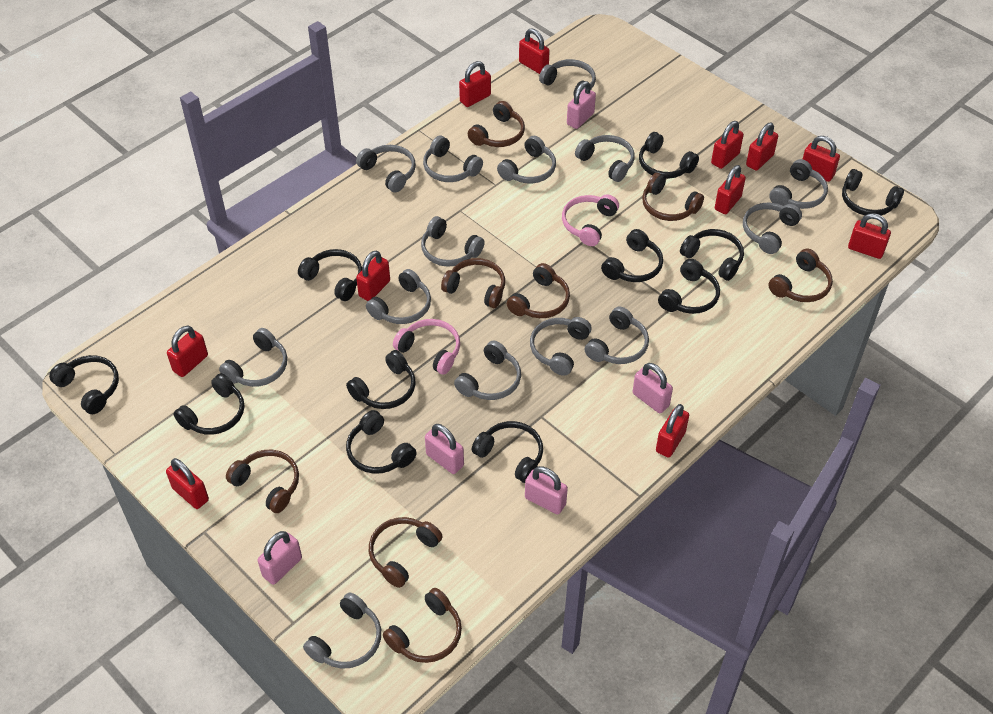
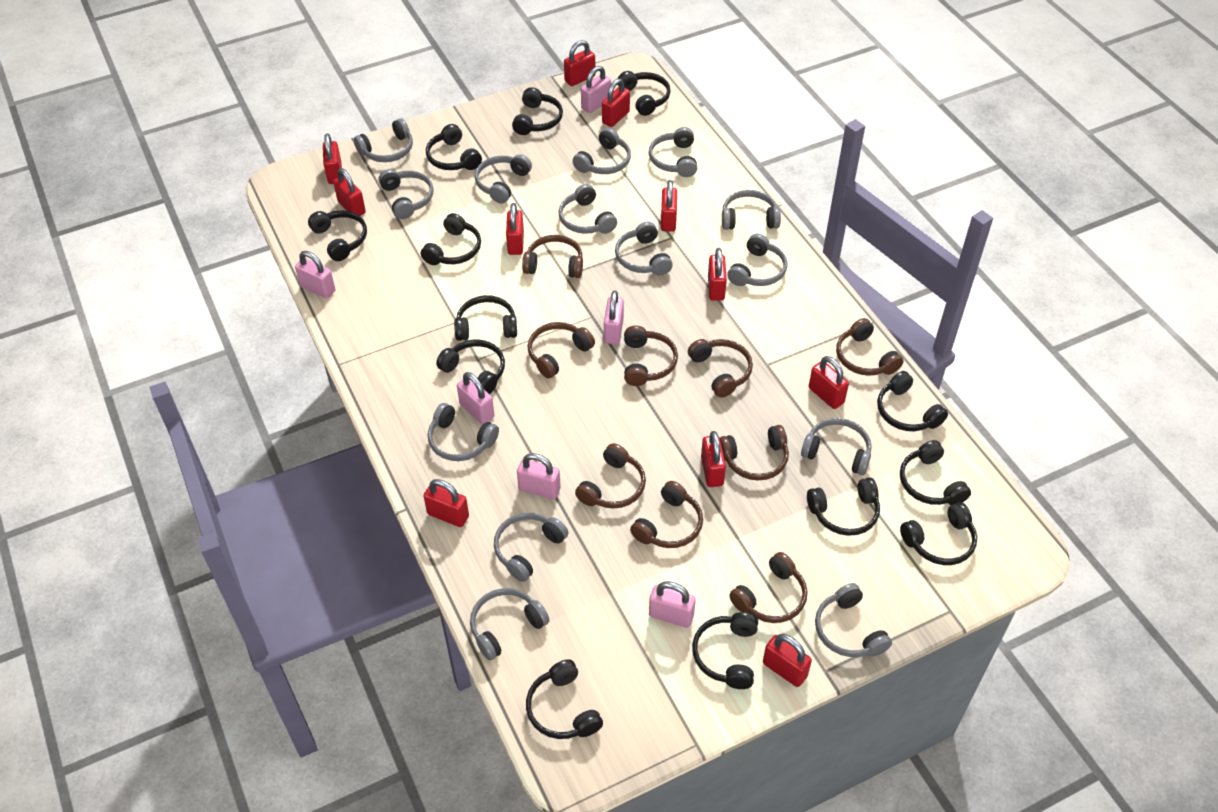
black headphones: [49,355,119,414] [174,373,244,435] [298,249,362,301] [346,350,416,409] [346,410,417,474] [472,421,543,483] [601,229,663,282] [639,132,699,179] [658,259,720,314] [680,229,744,281] [842,169,904,215] = 11 -> [308,210,367,261] [421,213,481,265] [426,124,482,170] [436,340,505,394] [454,295,517,341] [512,87,563,135] [526,659,603,739] [618,71,671,116] [692,612,758,689] [807,477,880,536] [877,371,948,431] [900,440,971,505] [900,502,977,565] = 13
brown headphones: [226,450,299,513] [369,517,443,588] [383,588,462,663] [441,258,505,308] [468,101,525,147] [507,263,570,318] [642,173,704,221] [768,249,833,302] = 8 -> [522,235,583,278] [528,322,595,378] [575,443,646,508] [624,326,678,386] [630,481,703,548] [688,339,753,397] [720,425,789,480] [729,552,807,623] [836,318,903,376] = 9
pink headphones: [393,319,460,375] [562,195,619,246] = 2 -> none = 0
pink padlock: [258,531,302,585] [425,424,464,474] [525,466,568,514] [567,81,596,129] [633,363,673,413] = 5 -> [295,251,336,299] [457,372,494,424] [517,453,561,500] [581,66,611,113] [604,290,624,344] [649,581,696,628] = 6

